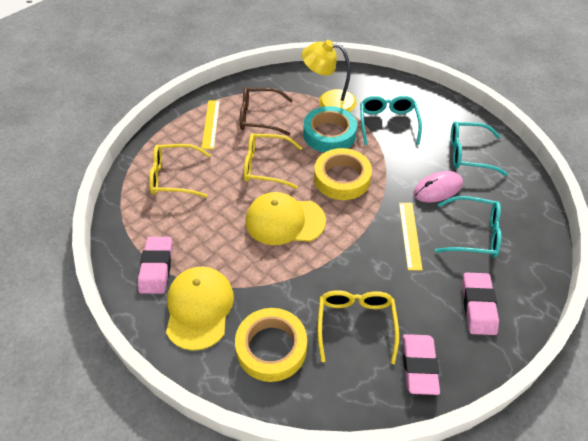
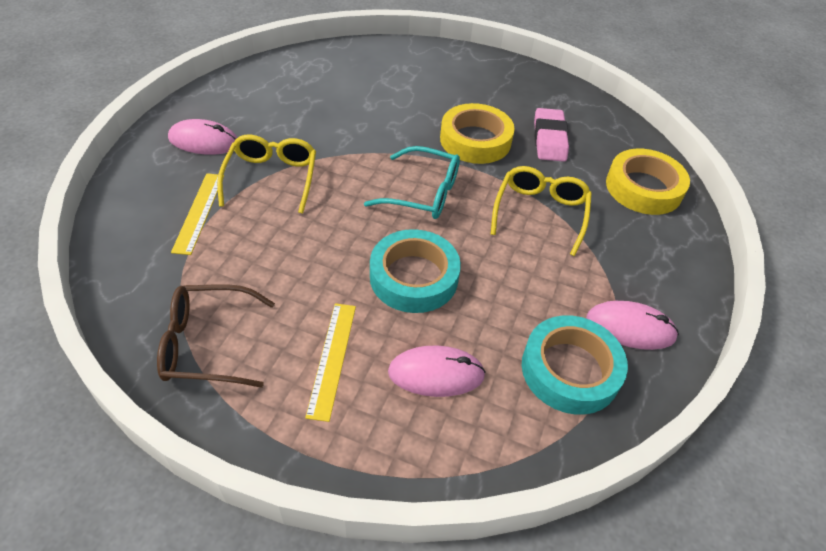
pink eraser: [138,237,173,294] [403,334,440,395] [462,272,499,335] = 3 -> [534,108,569,162] = 1
pink mouse: [413,171,463,203] = 1 -> [168,119,237,155] [388,346,486,397] [586,301,679,350] = 3
turquoise glasses: [360,96,422,145] [435,196,502,258] [451,121,508,176] = 3 -> [364,146,460,219] = 1
turquoise tape: [303,106,357,152] = 1 -> [370,229,461,313] [522,315,628,415] = 2
yellow cap: [166,266,234,351] [246,192,326,245] = 2 -> none = 0
yellow glasses: [149,144,211,198] [244,133,302,189] [318,290,399,364] = 3 -> [217,135,316,214] [491,166,592,256] = 2
yellow lamp: [302,40,357,112] = 1 -> none = 0

